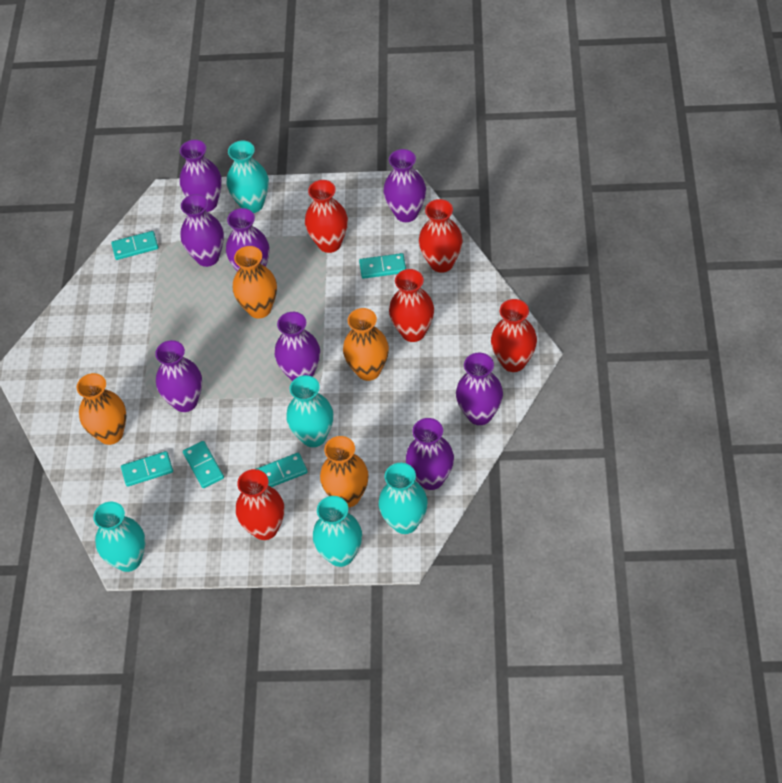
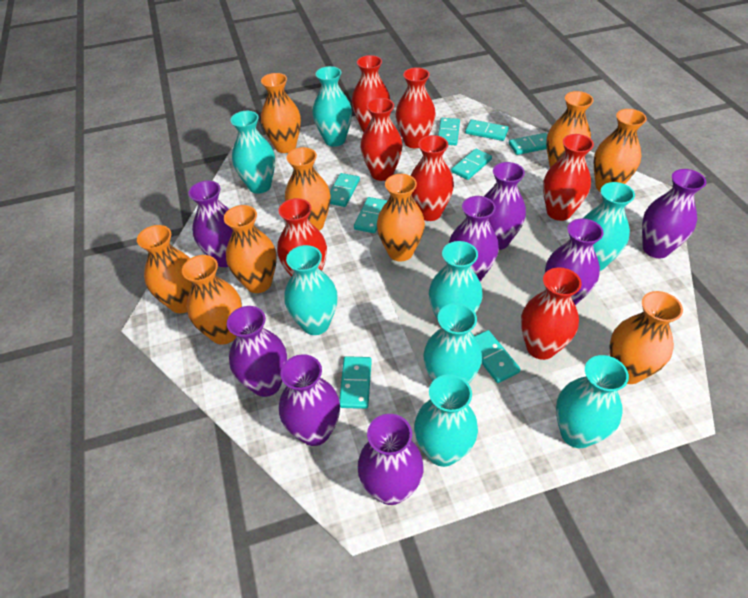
orange vase: [77,373,127,445] [233,246,277,319] [320,436,369,508] [343,308,389,381] = 4 -> [137,225,192,313] [182,255,242,345] [224,205,277,293] [261,73,301,153] [285,147,331,231] [377,174,425,262] [546,91,594,168] [594,109,647,192] [609,291,683,384] = 9
red vase: [236,469,284,540] [305,180,348,253] [389,269,434,342] [419,199,463,273] [491,299,537,372] = 5 -> [277,198,327,277] [352,55,390,132] [360,98,403,181] [395,67,436,148] [410,135,454,221] [521,267,582,360] [543,134,594,221] = 7
turquoise domino: [111,231,158,260] [121,451,173,487] [183,441,224,488] [256,452,308,487] [359,253,406,279] = 5 -> [330,173,360,207] [339,356,372,409] [354,197,387,233] [438,118,460,145] [451,149,492,180] [465,119,509,141] [475,330,521,383] [509,133,547,155] = 8
turquoise vase: [93,502,146,572] [227,141,269,213] [286,375,334,447] [313,496,362,567] [379,463,428,534] = 5 -> [230,111,275,194] [284,245,338,335] [313,66,352,147] [414,374,478,467] [423,303,482,384] [429,241,483,320] [556,355,629,448] [583,182,635,271] = 8

